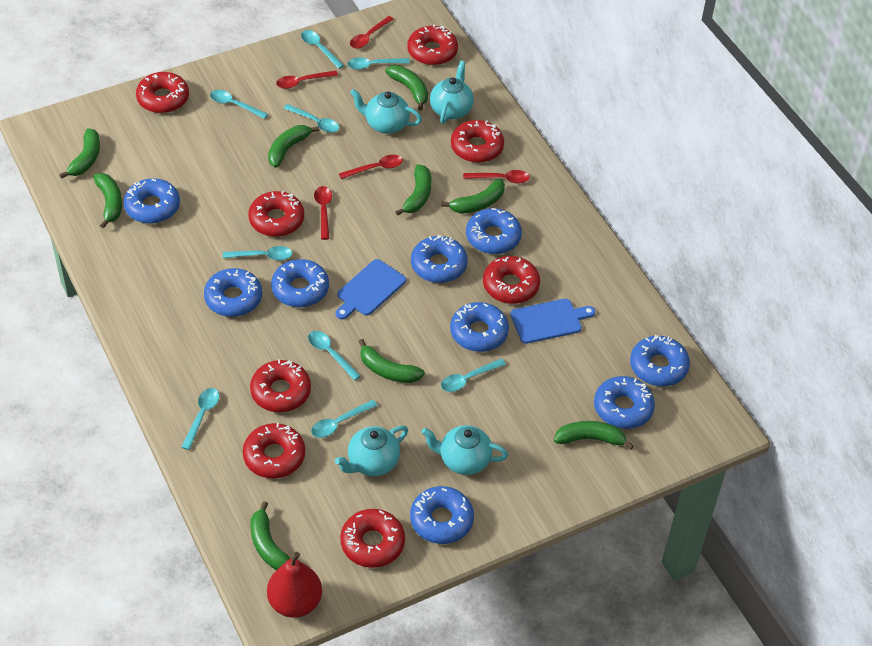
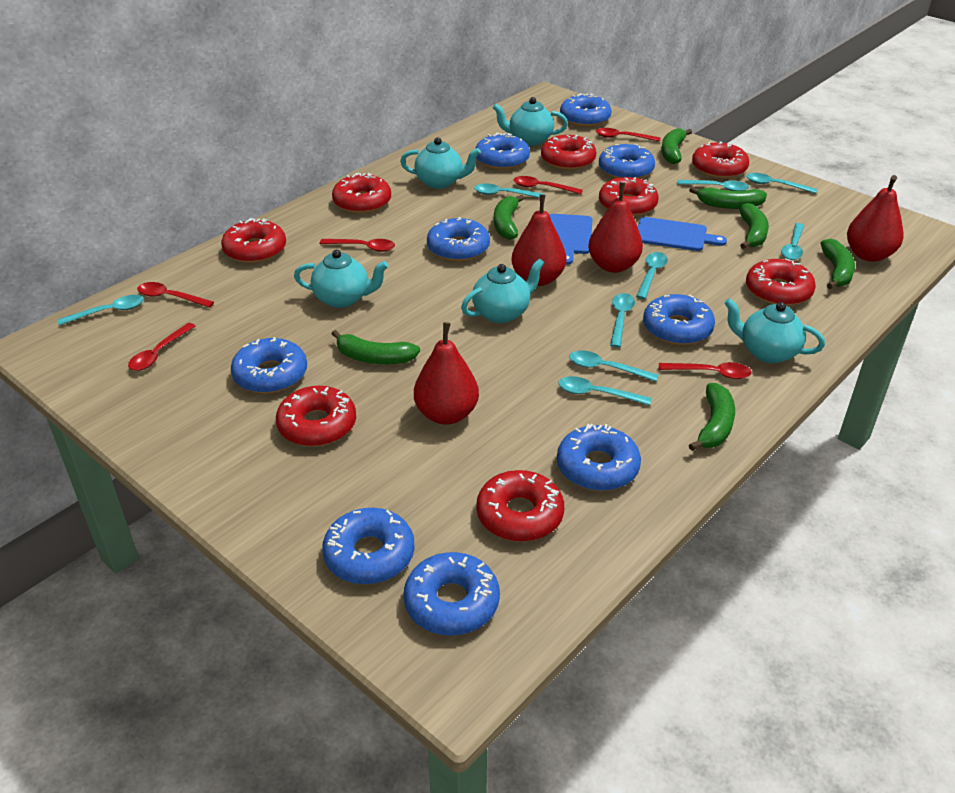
green banana: [59,128,100,179] [93,173,122,228] [250,501,291,570] [268,125,319,168] [358,339,425,383] [385,65,428,110] [395,164,431,216] [441,179,505,214] [554,421,634,449] = 9 -> [332,330,420,364] [494,195,524,240] [661,128,692,164] [689,187,767,209] [689,383,735,451] [739,203,769,249] [821,239,855,289] = 7
red pear: [267,552,322,618] = 1 -> [414,322,479,425] [511,194,567,286] [588,182,643,273] [847,175,904,262] = 4
red spoon: [276,70,338,89] [314,186,332,240] [339,155,403,179] [350,16,394,49] [463,170,530,183] = 5 -> [128,323,195,371] [137,282,214,308] [320,239,395,252] [513,176,583,194] [596,128,661,142] [659,362,752,379] = 6
turquoise teapot: [335,425,408,476] [350,89,422,134] [422,425,508,475] [430,61,474,124] = 4 -> [294,249,388,308] [400,137,481,189] [461,258,544,323] [493,97,568,146] [724,298,825,363] = 5

